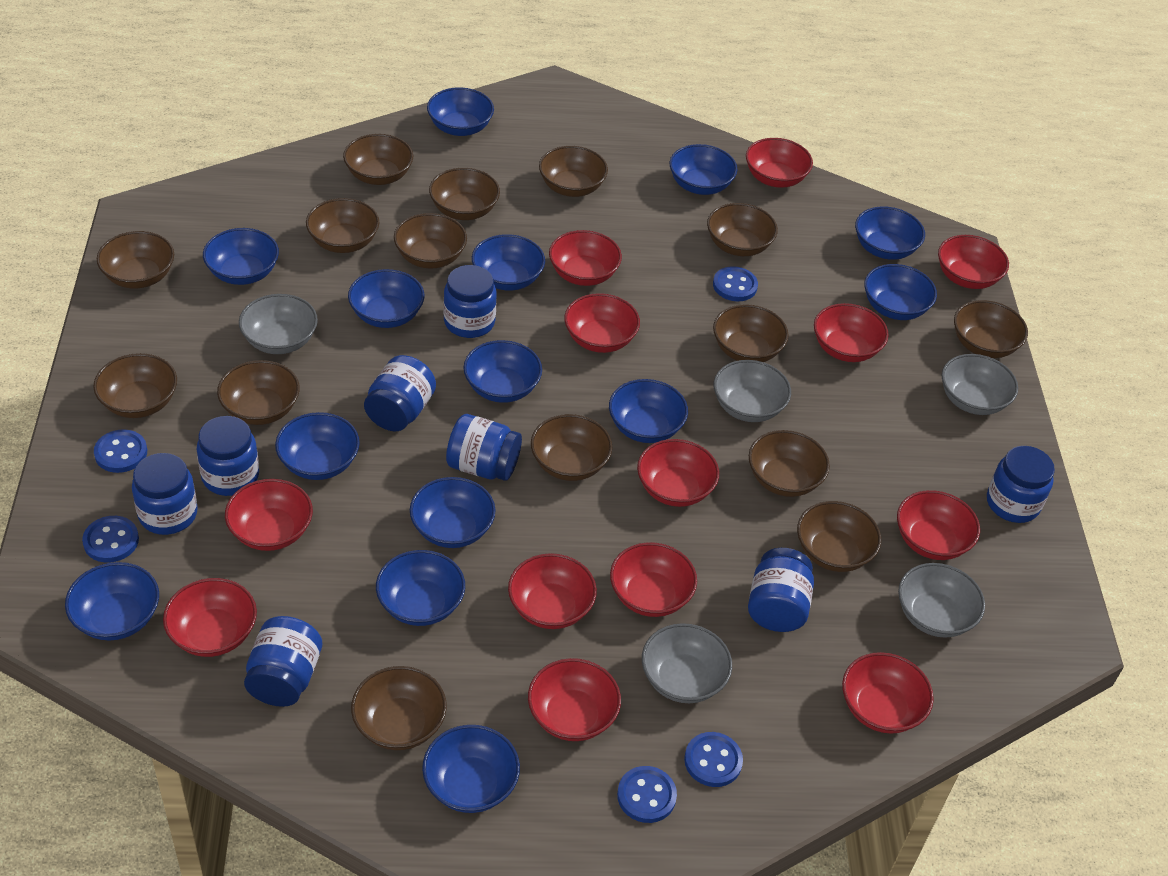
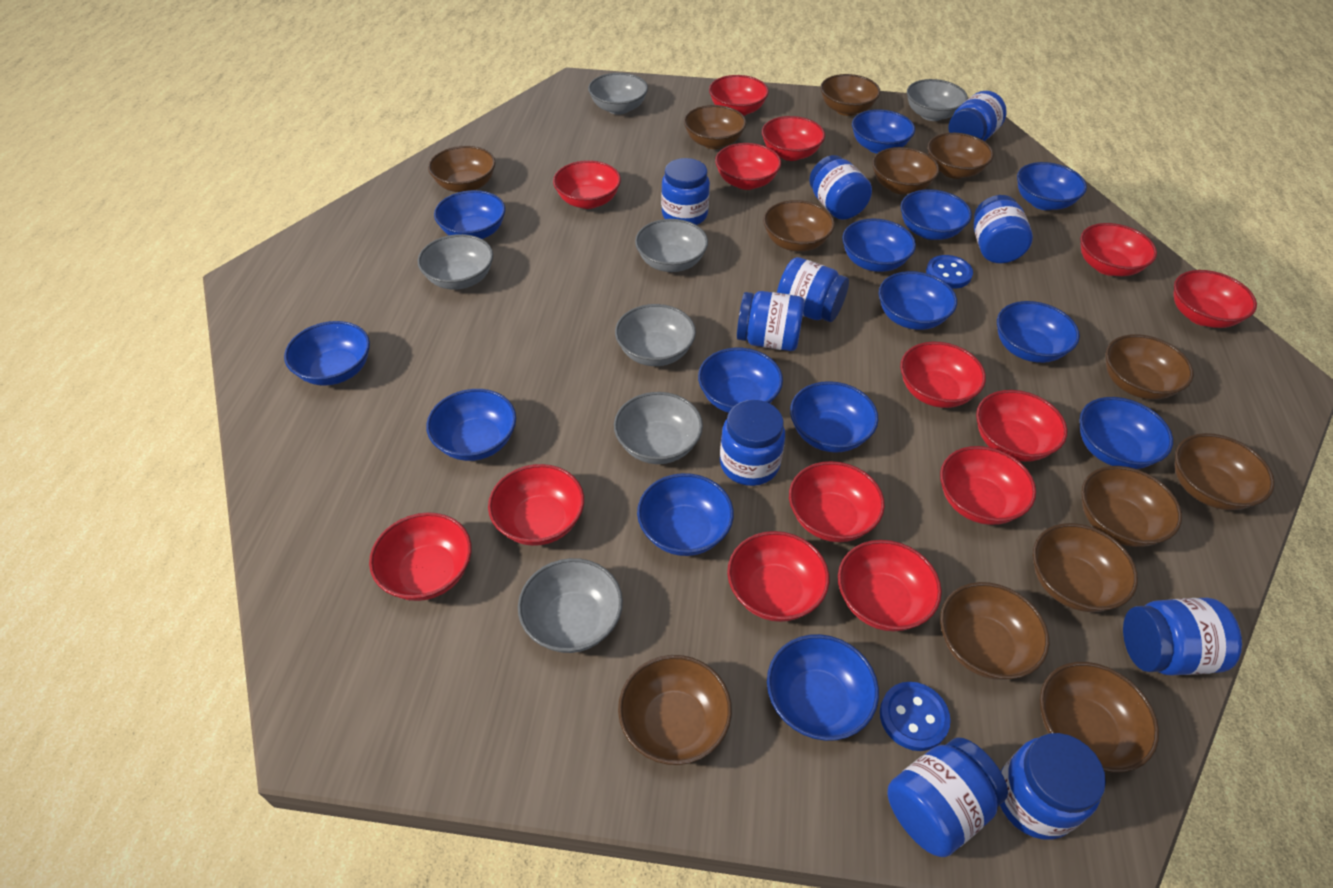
blue button: [82,516,139,563] [94,429,147,473] [617,766,677,823] [684,732,743,787] [713,266,758,301] = 5 -> [880,682,951,751] [926,255,973,289] = 2
blue jar: [132,453,198,535] [197,416,259,496] [244,616,322,707] [364,355,436,431] [443,265,497,338] [446,414,522,481] [748,548,814,632] [987,446,1055,523] = 8 -> [661,158,710,225] [720,400,785,486] [737,291,805,351] [777,257,849,322] [809,155,872,220] [888,737,1008,857] [948,91,1007,141] [974,195,1033,263] [1000,733,1106,840] [1123,597,1242,675] = 10
brown bowl: [93,353,177,418] [97,231,174,288] [217,360,300,425] [306,198,379,253] [343,134,413,185] [351,666,447,750] [394,213,467,268] [429,168,500,220] [531,414,612,481] [539,146,608,197] [707,203,778,256] [713,304,789,362] [749,430,830,497] [797,501,881,572] [954,300,1028,358] = 15 -> [428,146,496,192] [618,655,732,765] [684,105,746,149] [763,200,835,252] [820,74,881,116] [872,147,939,194] [927,133,994,179] [940,582,1049,680] [1033,523,1138,612] [1040,662,1159,772] [1081,466,1182,547] [1106,334,1194,400] [1175,433,1275,510] = 13
grey bowl: [239,294,318,354] [642,623,732,703] [714,360,791,422] [898,563,985,637] [942,354,1018,415] = 5 -> [418,234,493,289] [518,558,623,653] [588,73,648,115] [614,392,703,464] [615,304,696,366] [635,219,708,272] [907,79,968,121] = 7
red bowl: [163,578,257,657] [225,479,313,551] [508,553,597,629] [528,658,621,741] [549,230,622,286] [564,293,640,353] [610,542,697,617] [637,439,719,507] [746,138,813,188] [814,303,889,362] [842,652,934,733] [897,490,980,560] [938,235,1009,289] = 13 -> [369,512,472,601] [488,464,584,546] [553,160,621,209] [709,75,769,116] [715,143,781,190] [727,531,829,622] [762,116,825,161] [789,461,885,542] [838,540,942,631] [900,342,986,408] [940,446,1036,525] [976,390,1068,462] [1080,223,1157,276] [1174,270,1257,328] = 14

